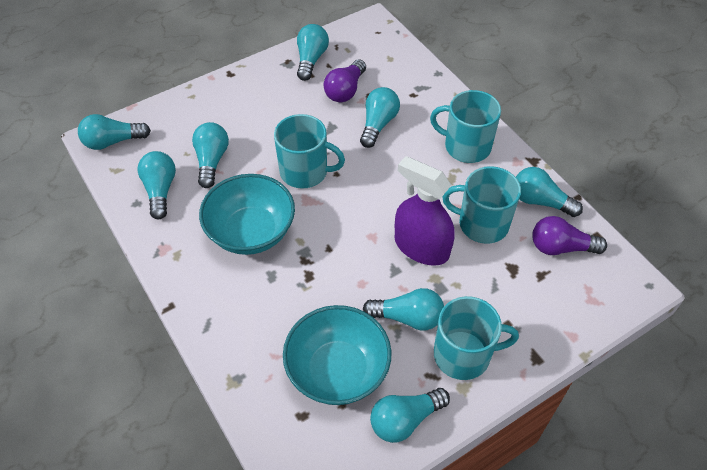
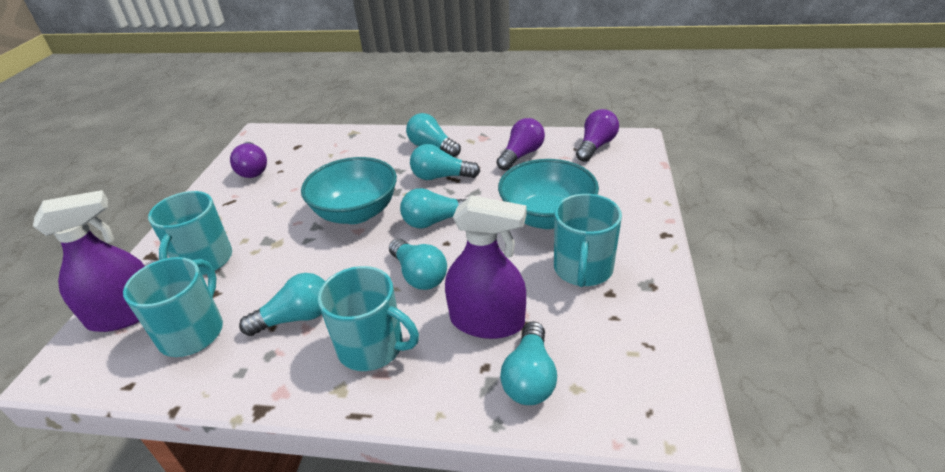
purple light bulb: [324,59,366,102] [532,216,607,255] = 2 -> [230,142,267,178] [497,118,545,171] [576,109,619,162] = 3
purple spray bottle: [395,156,455,266] = 1 -> [33,190,145,332] [445,195,526,339] = 2
turquoise light bulb: [78,114,151,150] [138,151,176,219] [192,122,229,188] [297,24,329,81] [360,87,400,148] [363,288,444,331] [370,388,450,443] [516,167,583,217] = 8 -> [239,273,325,336] [389,238,447,290] [400,188,466,228] [406,113,461,157] [410,144,480,180] [500,321,557,405] = 6

